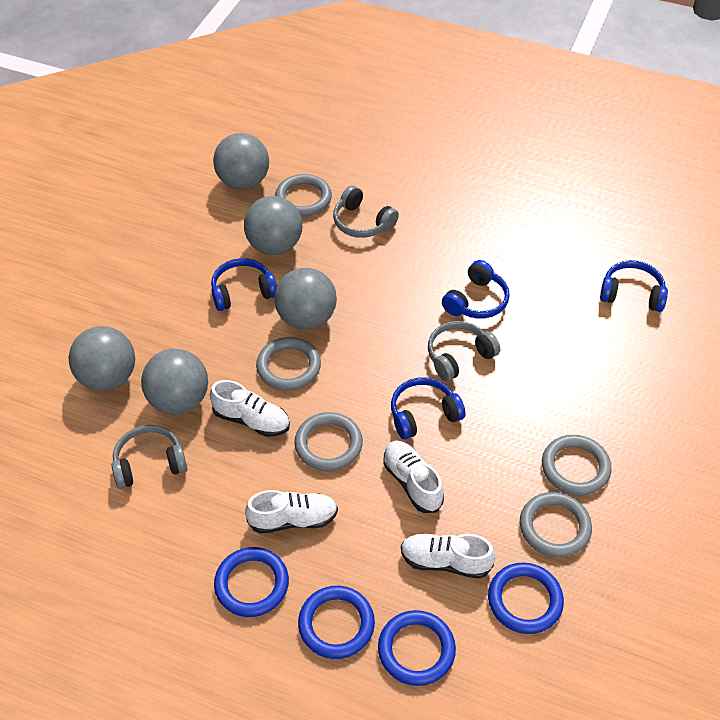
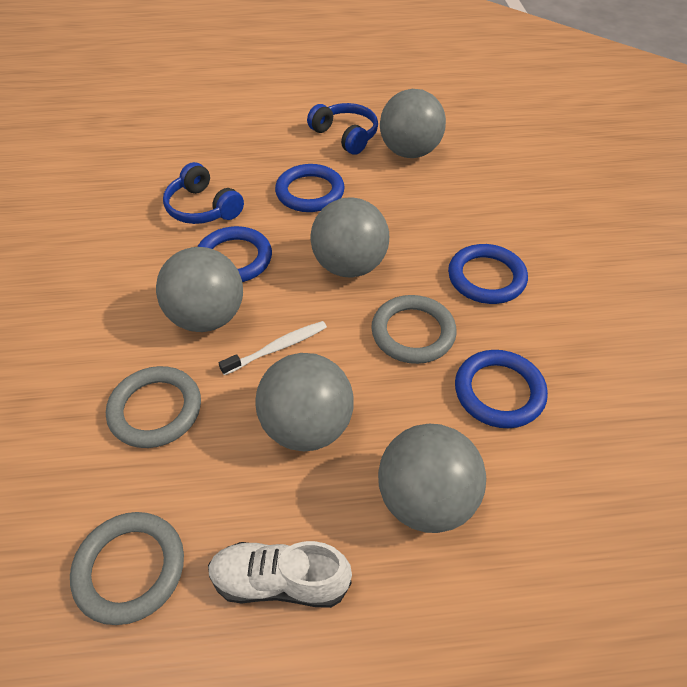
blue headphones: [211,258,277,311] [391,377,466,439] [442,260,510,319] [600,260,668,312] = 4 -> [163,162,244,224] [307,103,378,155] = 2
grey headphones: [112,425,187,489] [333,186,399,238] [428,321,500,381] = 3 -> none = 0
grey ring: [256,337,321,391] [275,174,332,217] [294,412,363,472] [520,492,592,558] [542,435,612,496] = 5 -> [70,512,184,625] [106,366,201,448] [371,295,457,364] = 3
white shoe: [210,380,290,437] [245,490,338,534] [383,440,444,513] [401,534,495,579] = 4 -> [208,541,352,608] = 1
white toothbrush: none = 0 -> [219,321,327,375] = 1

